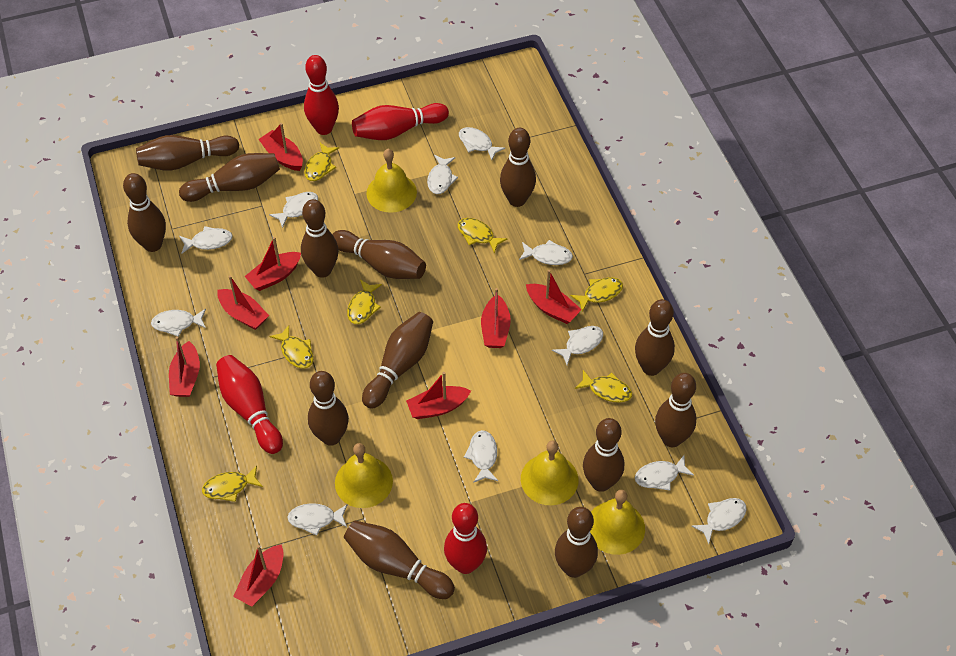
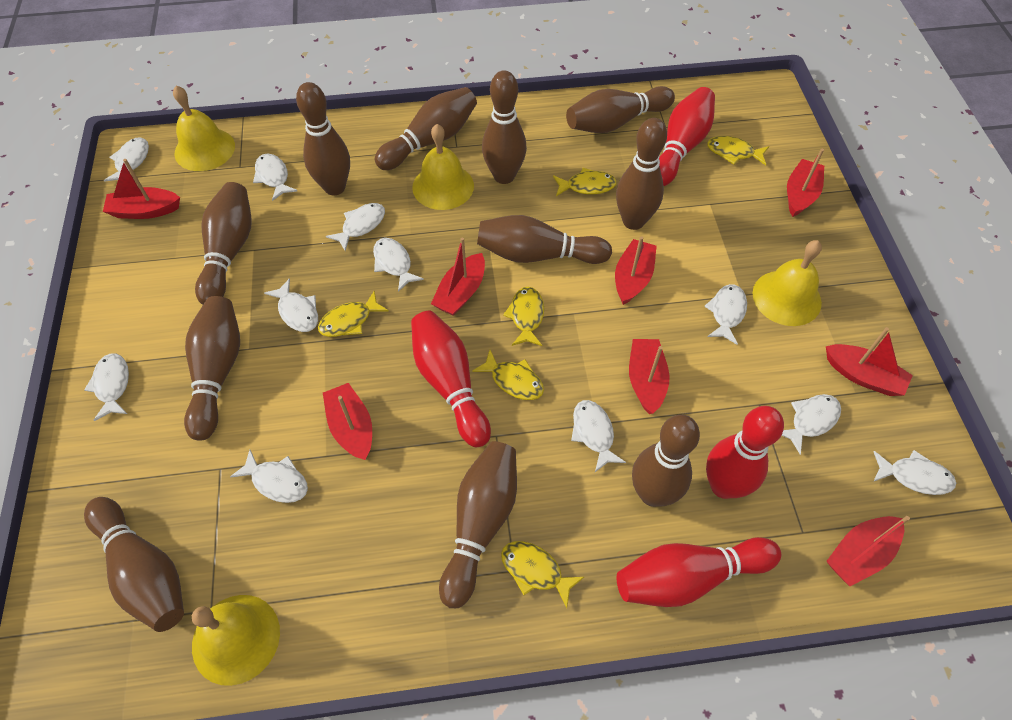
brown bowling pin: [123,173,166,252] [136,135,239,171] [179,153,280,202] [301,199,339,278] [308,371,349,446] [332,230,426,279] [344,520,455,599] [362,312,433,409] [500,128,536,207] [555,507,598,578] [583,418,624,492] [635,299,675,376] [655,373,696,447] = 13 -> [84,497,184,632] [184,296,240,441] [195,182,252,304] [296,82,350,195] [375,87,477,170] [439,441,517,608] [477,215,612,264] [482,70,527,184] [566,86,675,133] [616,118,667,230] [632,415,700,507] = 11
yellow fish: [202,466,263,502] [270,325,314,368] [304,143,339,181] [347,280,382,324] [458,218,508,254] [570,277,623,312] [575,370,632,403] = 7 -> [318,291,389,337] [472,350,544,400] [501,541,584,608] [503,287,544,346] [553,168,617,196] [707,136,769,165] = 6

